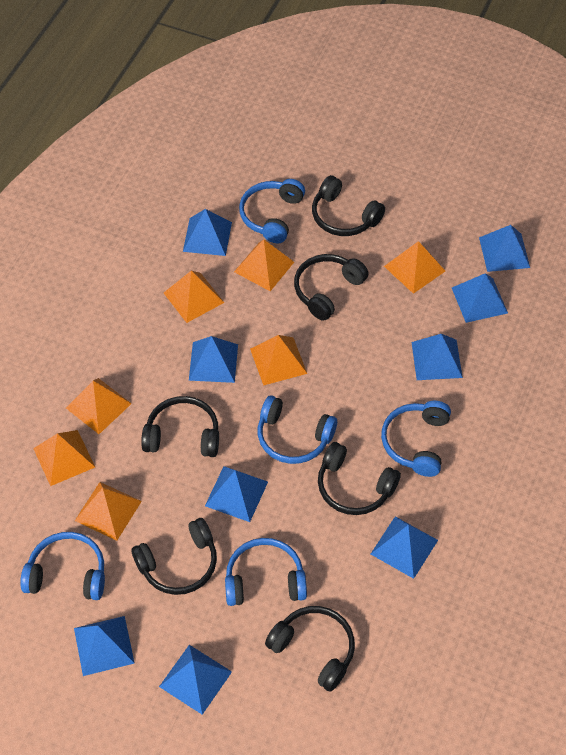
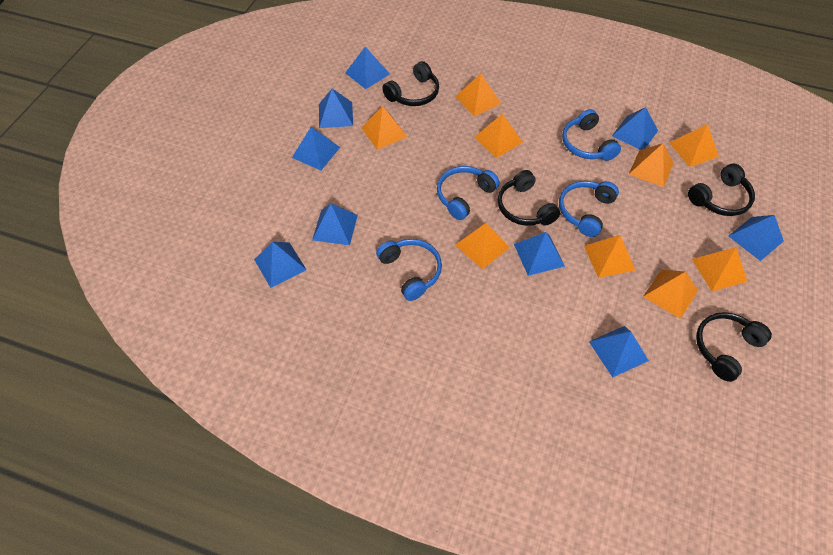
black headphones: [131,518,217,595] [141,396,219,457] [265,606,355,692] [294,254,369,321] [312,175,385,236] [318,442,401,515] = 6 -> [382,61,439,106] [498,170,560,226] [688,163,755,216] [696,312,772,382] = 4
blue headphones: [20,532,105,600] [225,538,307,606] [239,179,305,243] [258,395,337,464] [381,401,451,477] = 5 -> [376,239,442,301] [437,166,500,220] [559,181,619,237] [562,109,621,161] = 4
orange pyramid: [33,430,95,486] [66,378,132,434] [75,482,142,541] [164,271,224,323] [234,239,294,291] [250,335,307,386] [384,241,445,294] = 7 -> [361,106,407,150] [455,74,501,116] [456,223,510,269] [474,114,523,158] [584,235,635,278] [629,143,674,187] [643,270,698,319] [669,124,719,167] [692,247,747,291] = 9

